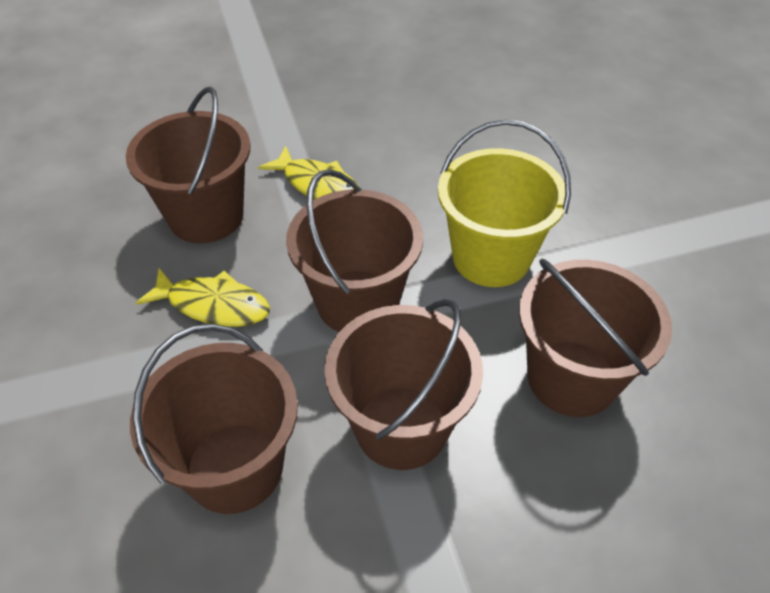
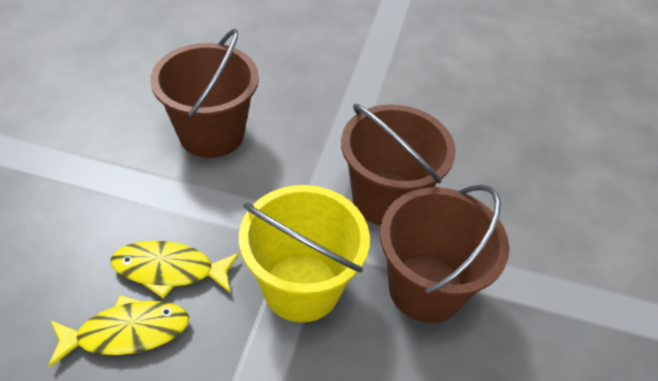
brown bucket: [126,87,251,243] [130,324,298,514] [286,169,423,332] [324,299,483,470] [519,259,672,417] = 5 -> [150,29,259,158] [341,104,456,226] [380,184,509,323] = 3

